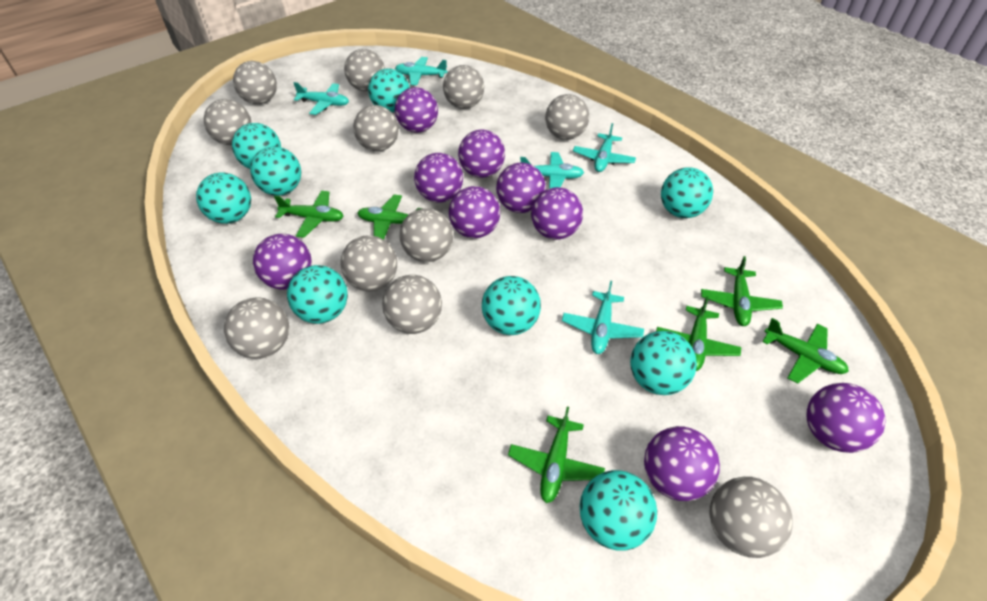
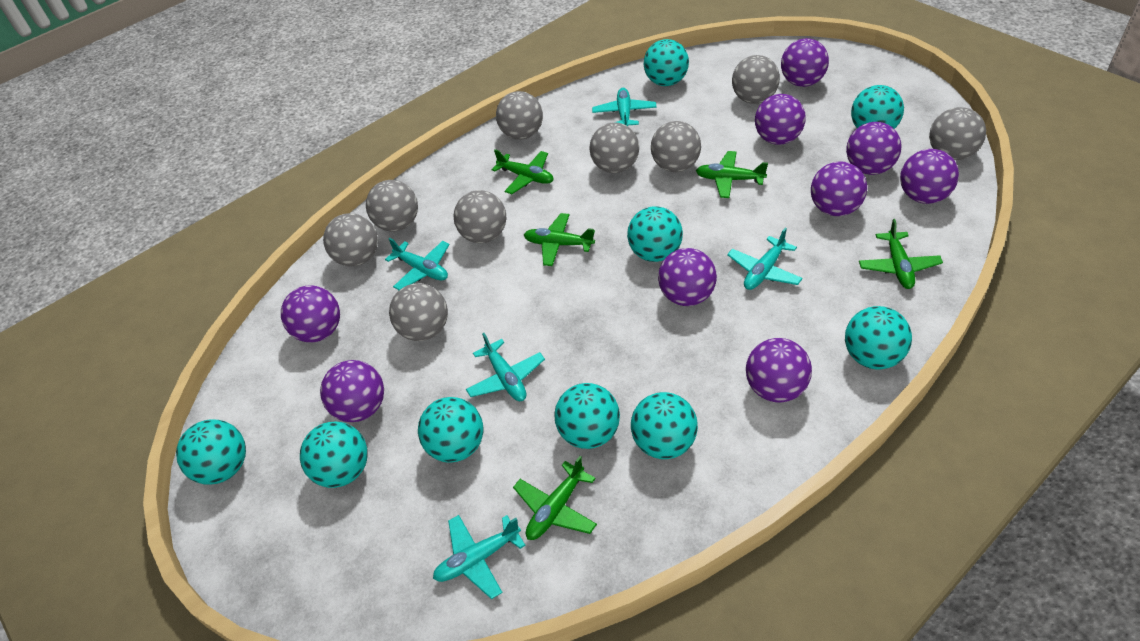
green plane: [274,191,344,238] [357,195,422,240] [508,407,605,503] [656,296,741,371] [701,256,783,326] [762,318,849,384] = 6 -> [492,149,554,194] [513,456,597,540] [524,213,595,266] [696,151,768,198] [859,219,943,289] = 5
grey ball: [204,99,252,145] [224,298,289,359] [233,61,277,104] [340,235,397,291] [344,49,385,91] [353,105,399,151] [382,275,442,334] [400,208,453,262] [443,65,484,109] [545,94,589,140] [709,477,793,558] = 11 -> [323,213,378,267] [366,180,418,232] [389,283,448,341] [453,190,506,243] [496,91,543,140] [589,122,639,173] [651,121,701,172] [732,55,780,104] [929,107,986,160] = 9

